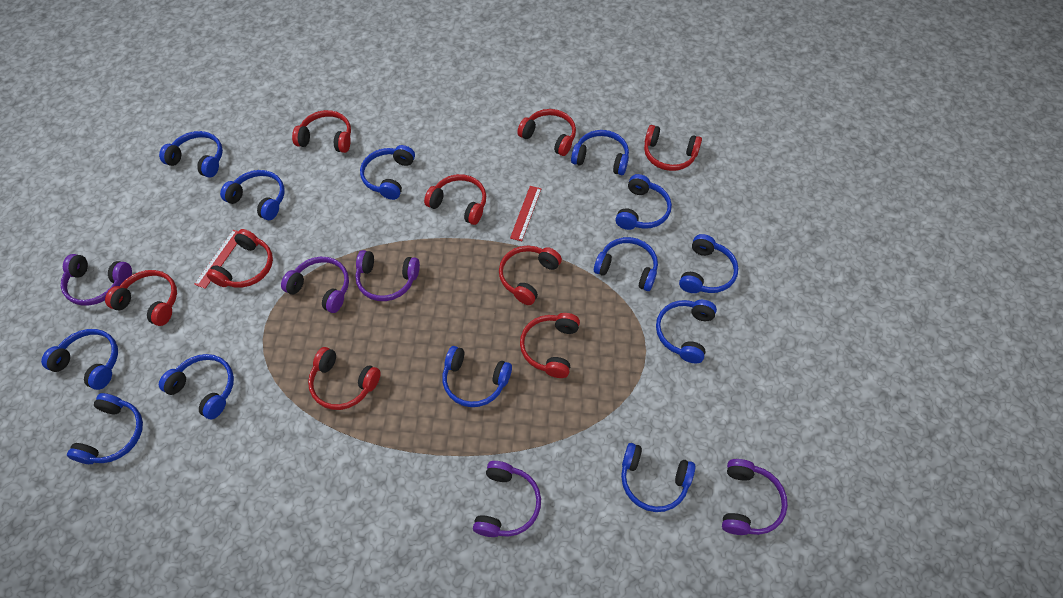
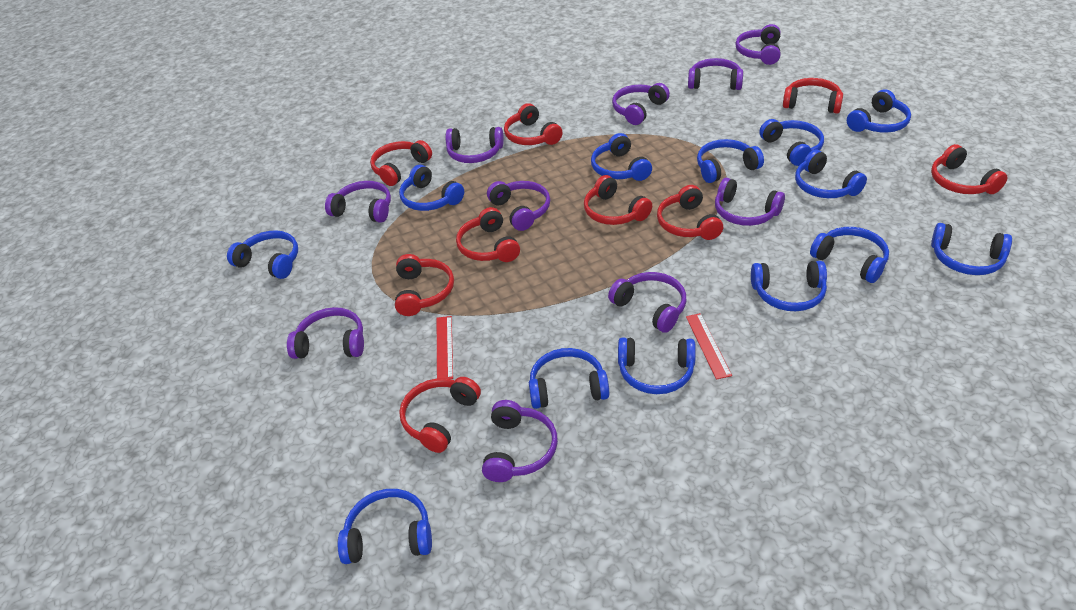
purple headphones: [61,254,132,306] [281,257,349,313] [355,250,420,301] [473,461,541,537] [722,459,788,535] = 5 -> [287,307,364,359] [325,181,391,223] [445,127,504,163] [482,400,558,482] [487,181,550,231] [608,272,686,333] [612,83,670,125] [688,58,743,90] [715,178,785,226] [735,24,780,65] = 10

